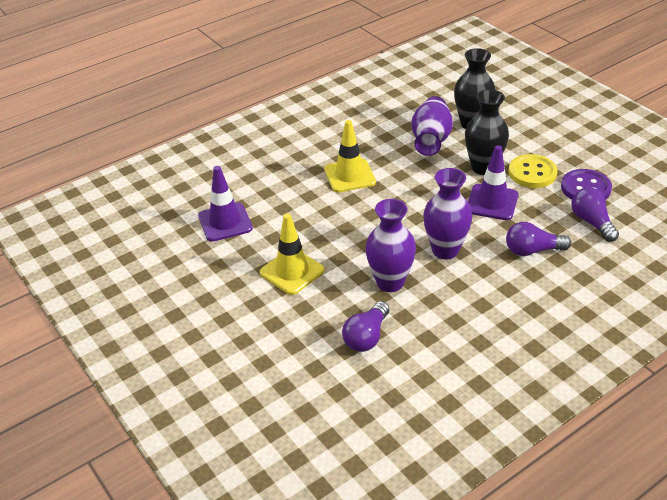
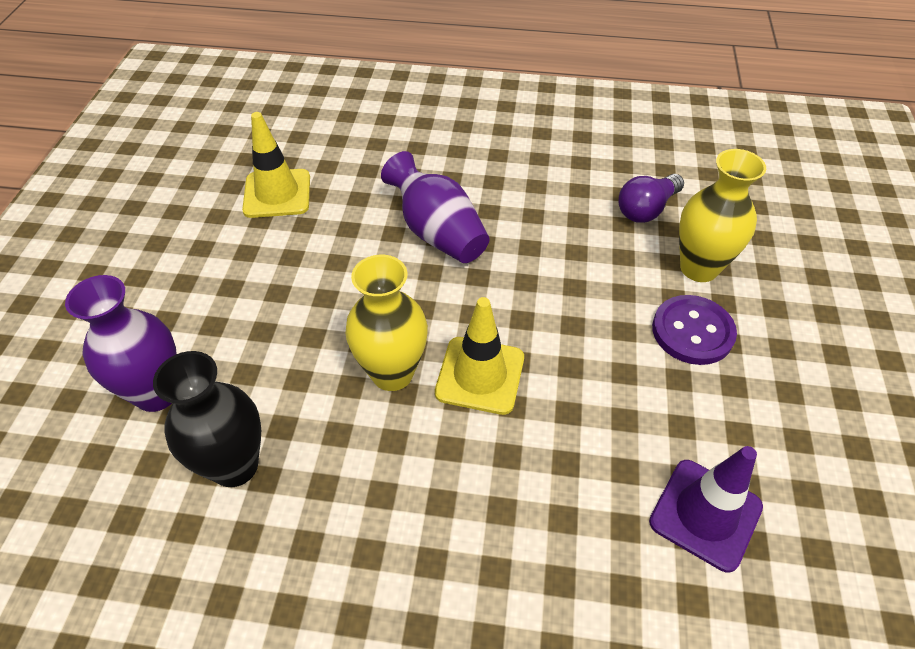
black vase: [454,48,495,129] [465,89,509,175] = 2 -> [153,351,261,487] = 1
purple light bulb: [342,301,389,352] [506,222,571,256] [571,187,619,242] = 3 -> [619,174,684,223] = 1
purple traffic cone: [198,166,253,242] [468,145,518,220] = 2 -> [649,446,763,572] = 1
purple vase: [365,199,416,292] [411,96,453,156] [423,168,472,259] = 3 -> [65,275,177,412] [381,151,490,263] = 2
yellow button: [508,154,558,188] = 1 -> none = 0
yellow vase: none = 0 -> [345,255,428,391] [679,149,766,282] = 2

